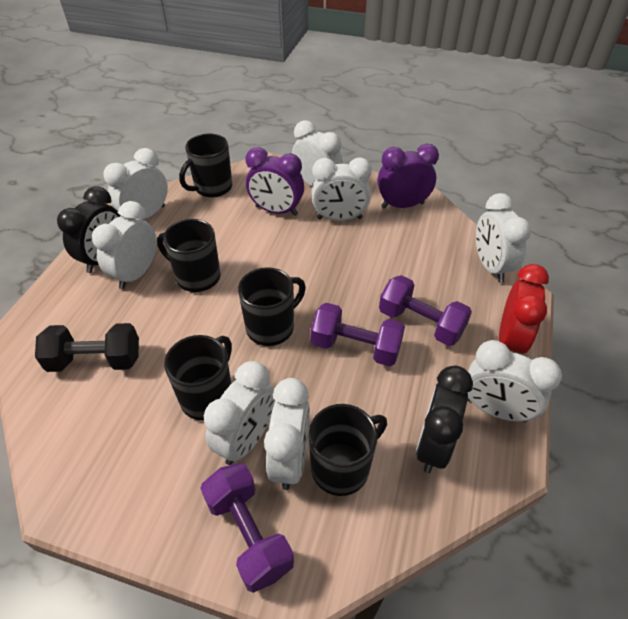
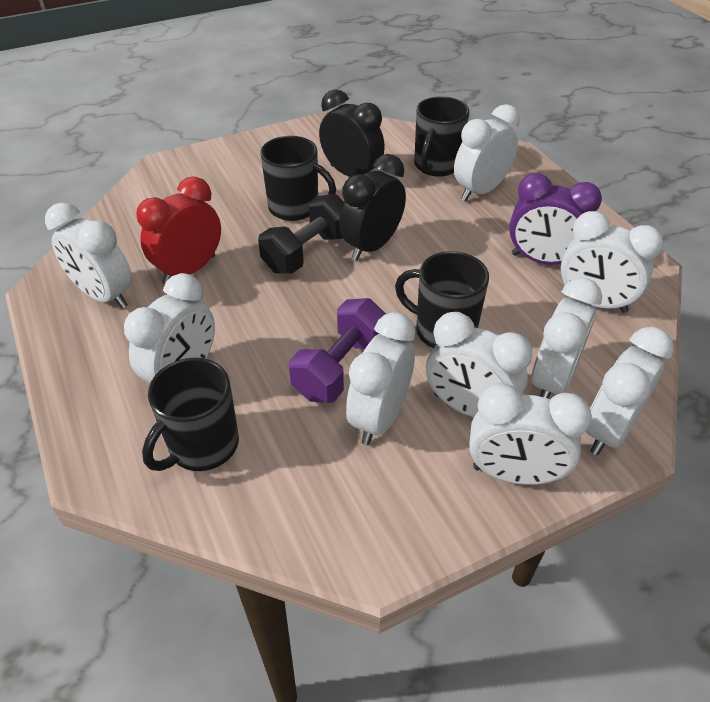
black mug: [157,219,220,292] [164,335,232,421] [179,134,232,197] [238,267,306,346] [309,404,387,496] = 5 -> [142,358,239,471] [260,136,336,221] [395,251,489,348] [414,96,469,177] = 4
purple clock: [246,147,304,216] [377,144,439,208] = 2 -> [509,173,602,264] = 1
purple dumbbell: [200,463,294,593] [311,303,405,366] [379,275,472,346] = 3 -> [289,298,386,403] = 1
white clock: [92,201,157,290] [103,148,168,220] [204,361,275,465] [264,378,310,490] [292,120,343,186] [312,157,372,221] [467,340,562,422] [476,193,531,283] = 8 -> [45,203,132,308] [124,273,215,383] [346,312,416,445] [426,312,533,417] [454,104,520,201] [469,383,592,485] [531,277,602,399] [561,211,663,313] [585,327,674,455] = 9

